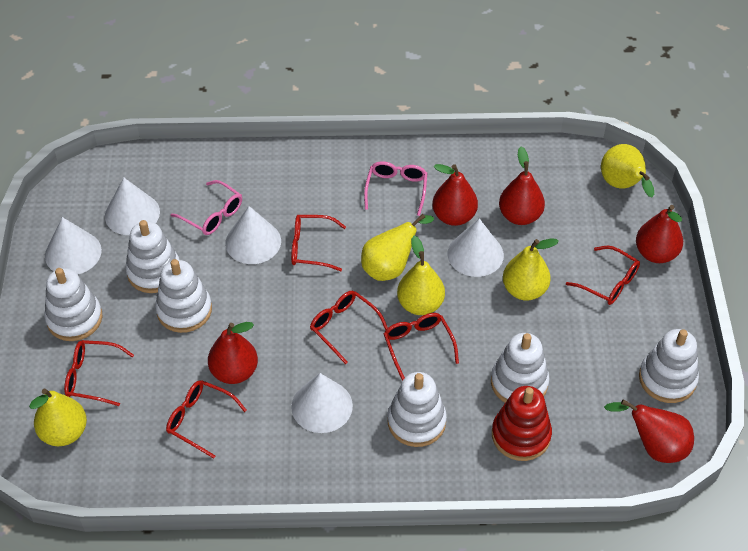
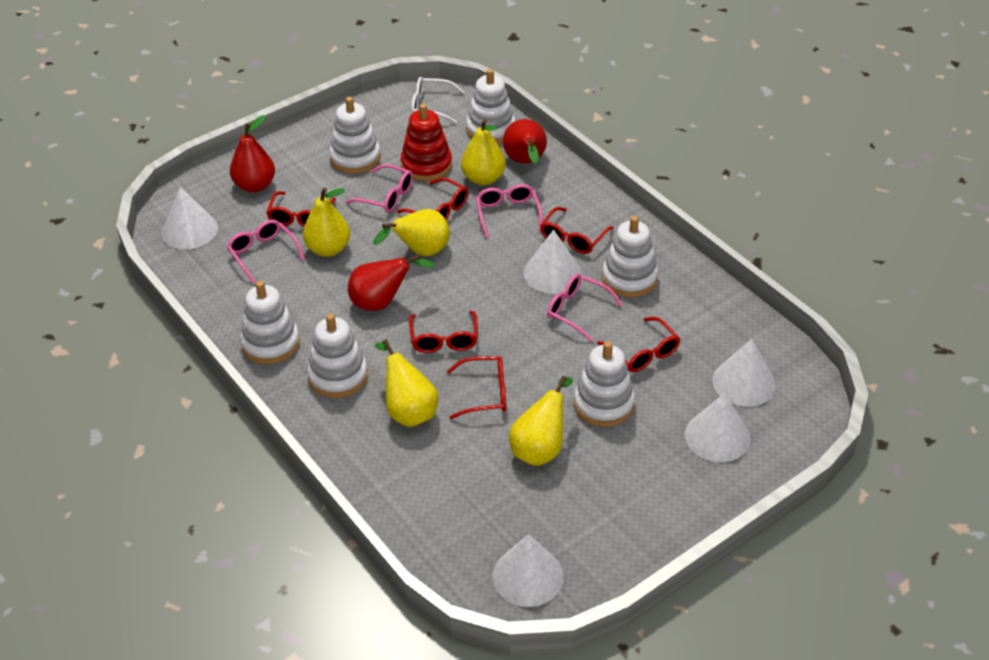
pink glasses: [170,180,242,235] [364,161,427,216] = 2 -> [227,220,305,283] [345,164,413,212] [476,184,542,238] [547,274,623,342] = 4
red pear: [208,322,258,384] [432,164,478,226] [499,147,545,225] [604,399,694,463] [636,205,683,263] = 5 -> [230,115,275,192] [348,254,435,311] [503,119,547,164] = 3
white glasses: none = 0 -> [411,77,464,124] = 1

